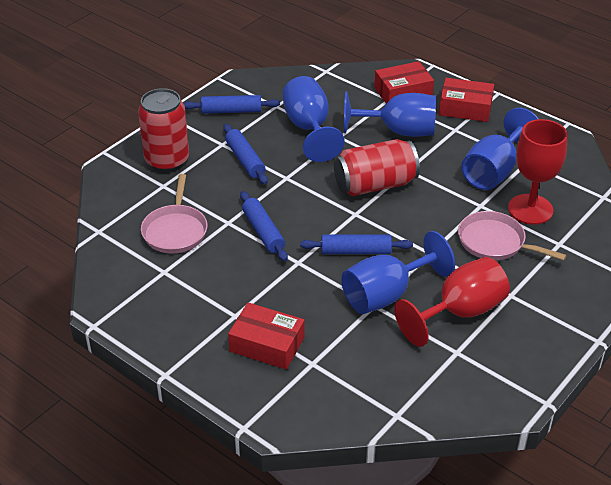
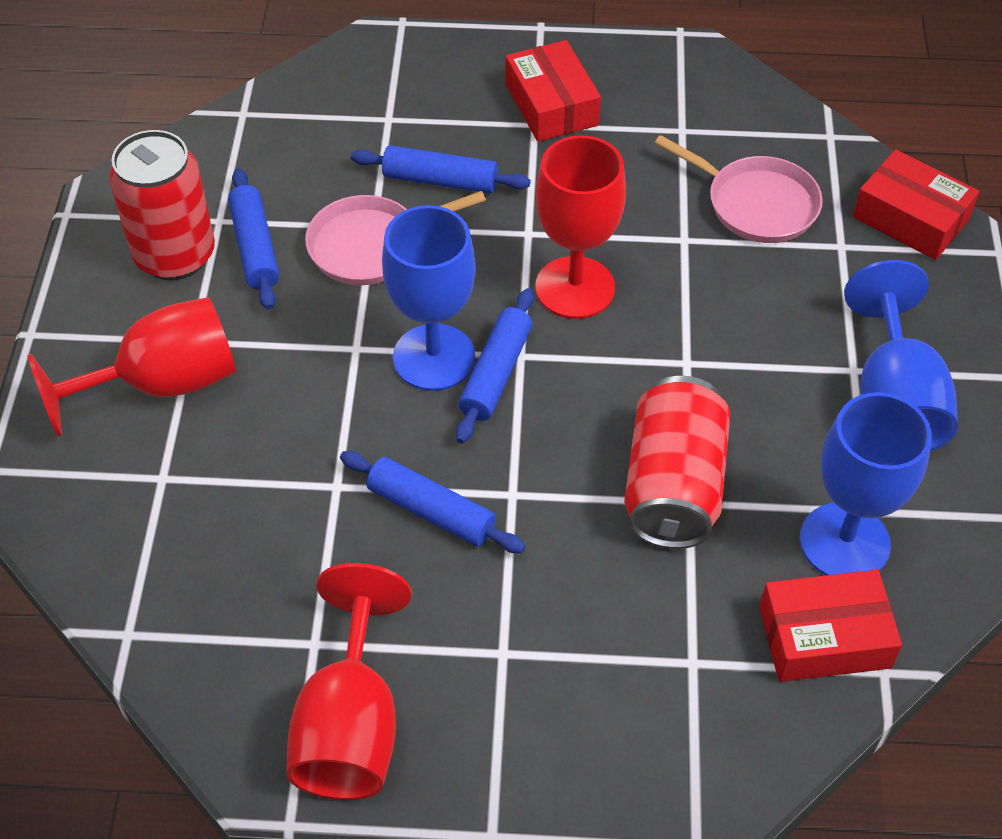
blue goblet: [282,76,345,162] [341,231,455,314] [344,92,436,137] [461,108,539,190] = 4 -> [382,205,476,391] [800,392,932,575] [844,260,958,452] = 3
red goblet: [394,257,510,347] [508,119,568,224] = 2 -> [27,297,236,437] [286,563,412,800] [535,135,626,319] = 3

